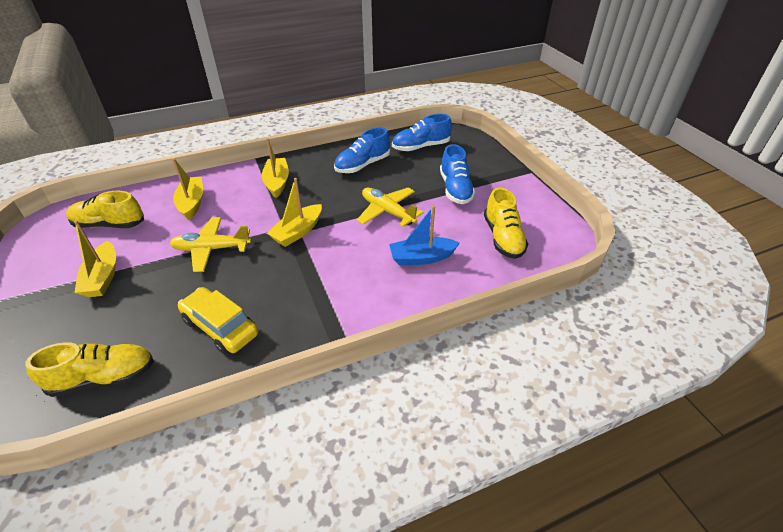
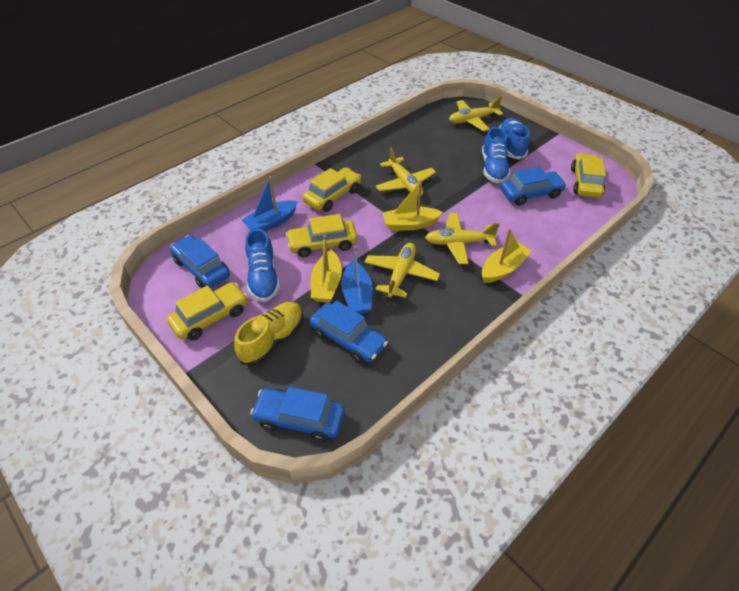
blue boat: [389,206,460,265] = 1 -> [242,176,298,231] [341,246,373,314] = 2
blue car: none = 0 -> [170,235,230,288] [250,387,345,442] [310,300,388,363] [501,167,567,206] = 4
yellow boat: [74,220,116,297] [172,158,203,220] [262,138,289,198] [267,178,322,247] = 4 -> [311,235,342,303] [383,180,443,231] [482,228,532,283] = 3
yellow car: [178,287,258,354] = 1 -> [167,282,248,341] [286,214,357,257] [303,168,361,212] [571,153,606,198] = 4
yellow plane: [170,217,251,272] [357,188,424,227] = 2 -> [364,243,440,298] [375,148,436,196] [425,213,500,264] [449,97,503,131] = 4
yellow shoe: [25,342,154,397] [66,191,144,228] [484,187,528,259] = 3 -> [234,302,303,366] = 1

